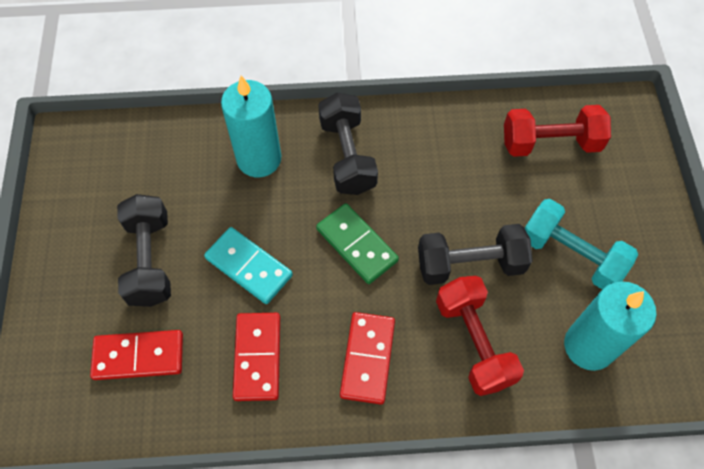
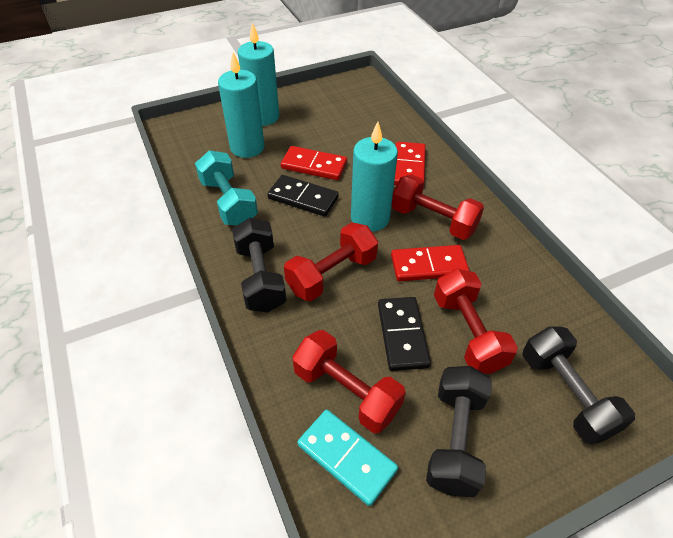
black domino: none = 0 -> [267,175,339,217] [378,297,431,371] = 2
green domino: [316,203,399,284] = 1 -> none = 0
red dumbbell: [436,276,524,396] [504,105,611,157] = 2 -> [284,222,378,301] [292,330,406,433] [391,174,484,240] [434,268,518,374] = 4
turquoise candle: [221,75,281,177] [564,281,656,371] = 2 -> [218,52,265,158] [238,22,279,126] [351,122,398,231] = 3

